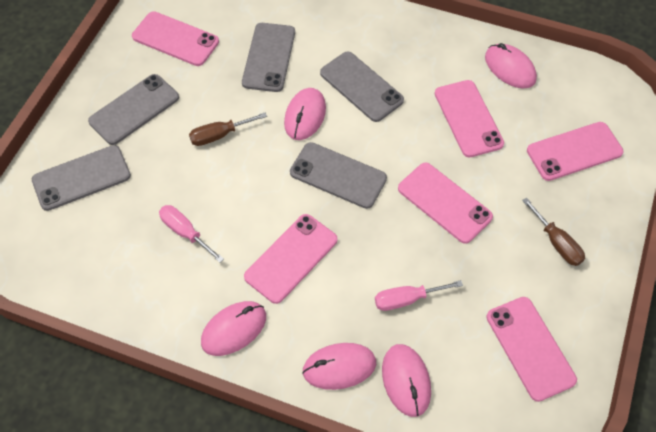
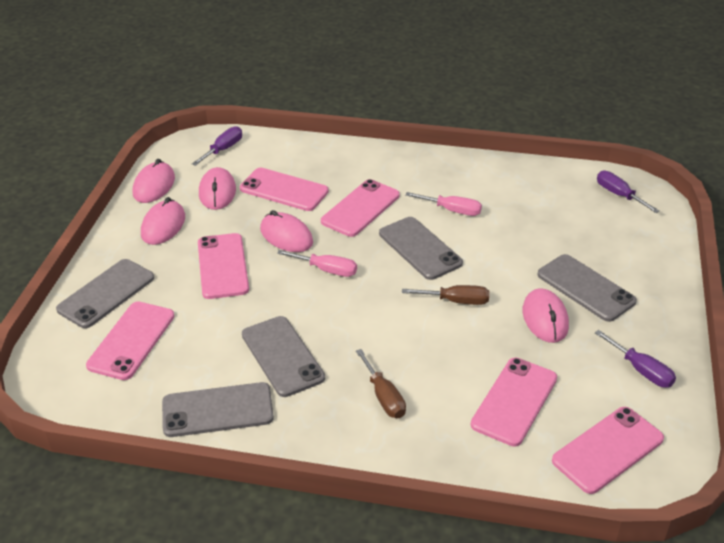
purple screwdriver: none = 0 -> [192,126,242,166] [595,330,676,388] [597,171,659,213] = 3

